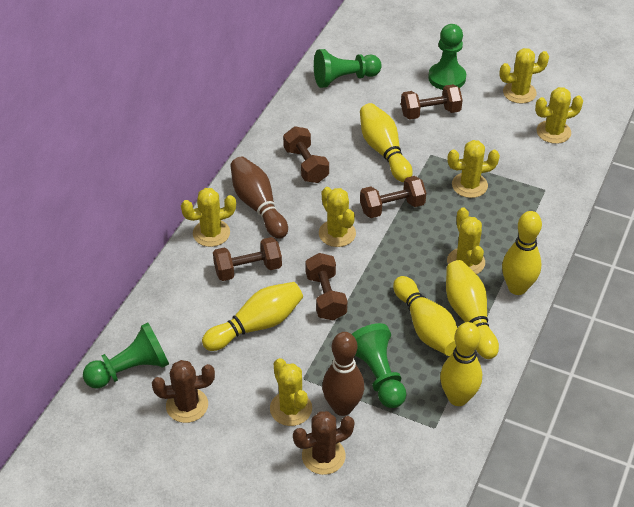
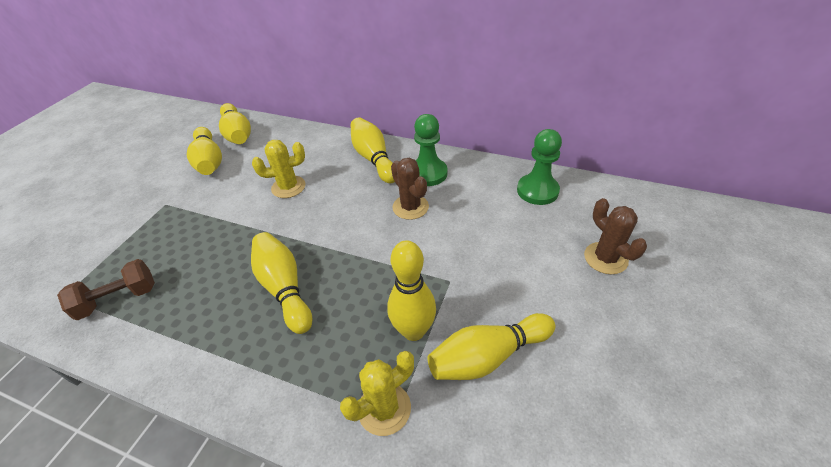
brown bowling pin: [230,156,288,239] [322,332,364,416] = 2 -> none = 0
brown dumbbell: [213,237,282,281] [283,126,329,183] [306,253,347,321] [360,176,426,218] [401,84,463,120] = 5 -> [57,259,155,320] = 1
green pawn: [83,322,169,389] [314,49,382,88] [352,323,407,408] [428,24,466,90] = 4 -> [414,114,448,186] [517,129,562,205] = 2
yellow cactus: [181,188,236,247] [270,358,312,426] [319,187,356,247] [447,140,500,198] [447,207,485,275] [500,48,549,104] [535,87,583,144] = 7 -> [252,140,305,198] [340,351,414,436] = 2

